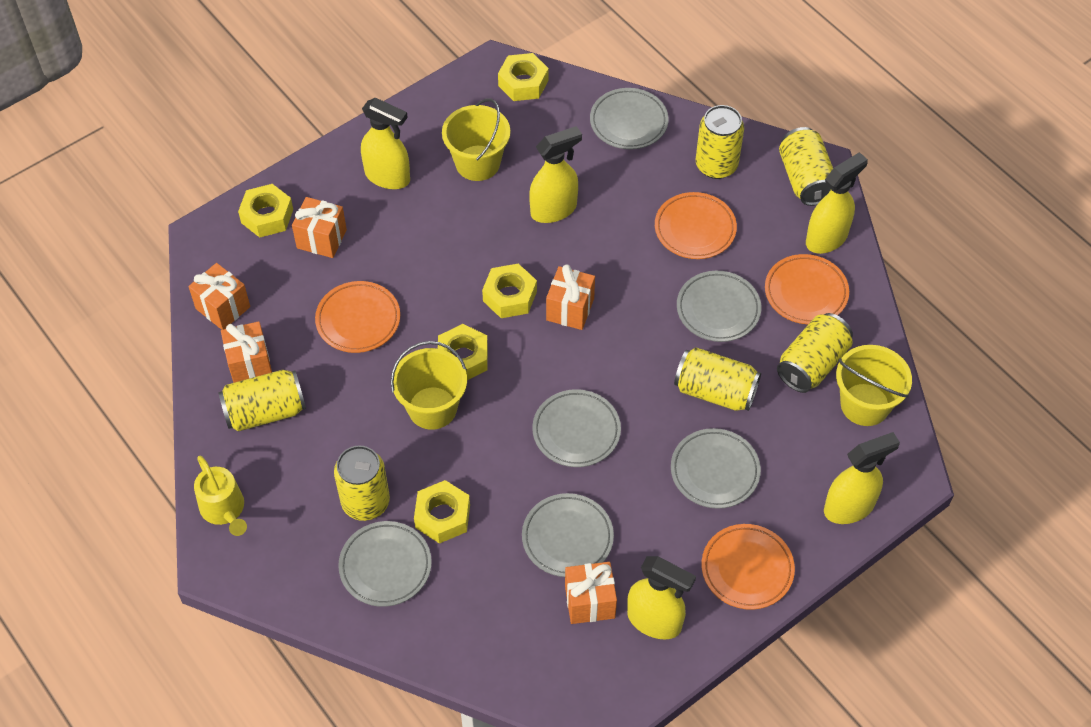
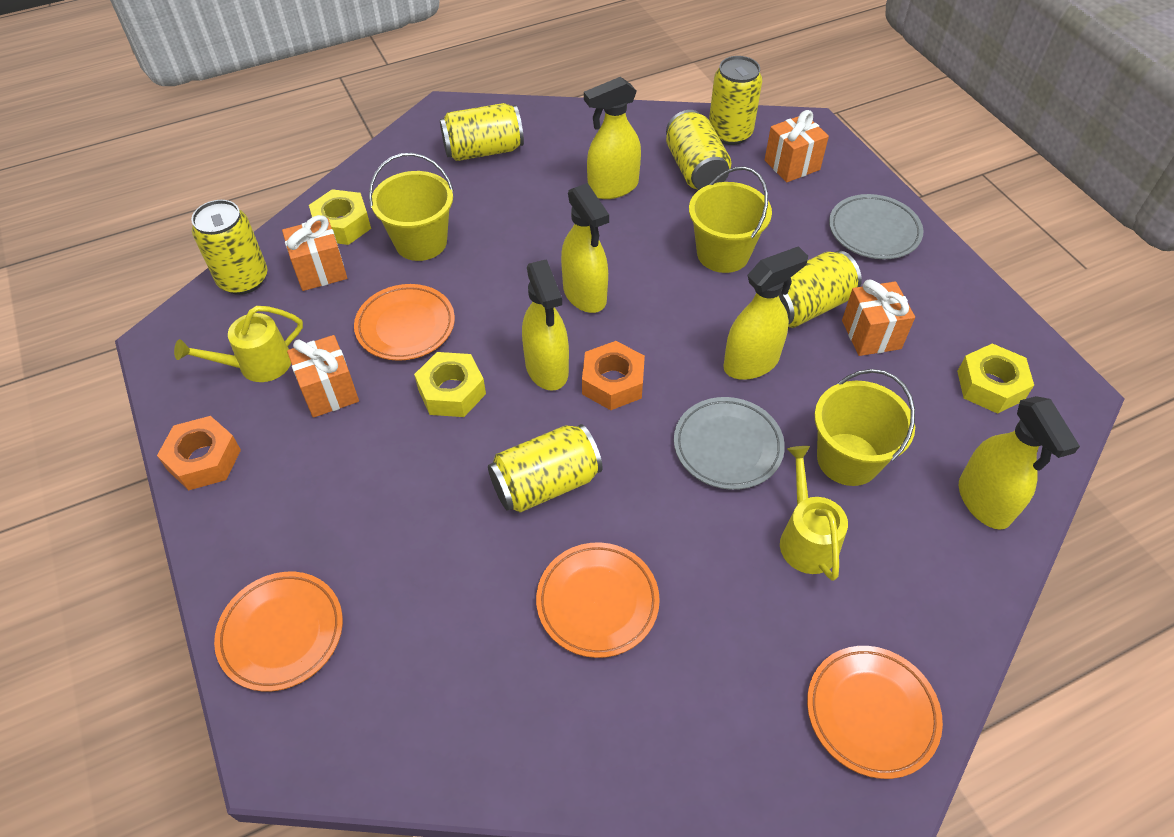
grey plate: [338,521,432,607] [522,493,614,577] [532,389,621,467] [590,88,669,149] [671,428,761,509] [677,271,761,342] = 6 -> [674,397,785,490] [829,194,923,259] = 2
orange gift: [188,263,250,330] [221,321,272,383] [292,197,347,258] [546,265,595,330] [565,562,617,624] = 5 -> [282,215,347,291] [287,335,359,418] [765,110,829,183] [842,279,915,356] = 4
orange nut: none = 0 -> [157,416,241,490] [582,341,645,410] = 2
yellow nut: [238,184,293,238] [414,480,470,544] [438,324,488,380] [482,264,537,318] [498,53,549,101] = 5 -> [309,189,371,245] [414,352,486,417] [957,343,1034,414] = 3
yellow watering can: [194,456,247,536] = 1 -> [174,306,303,382] [780,446,848,581] = 2

